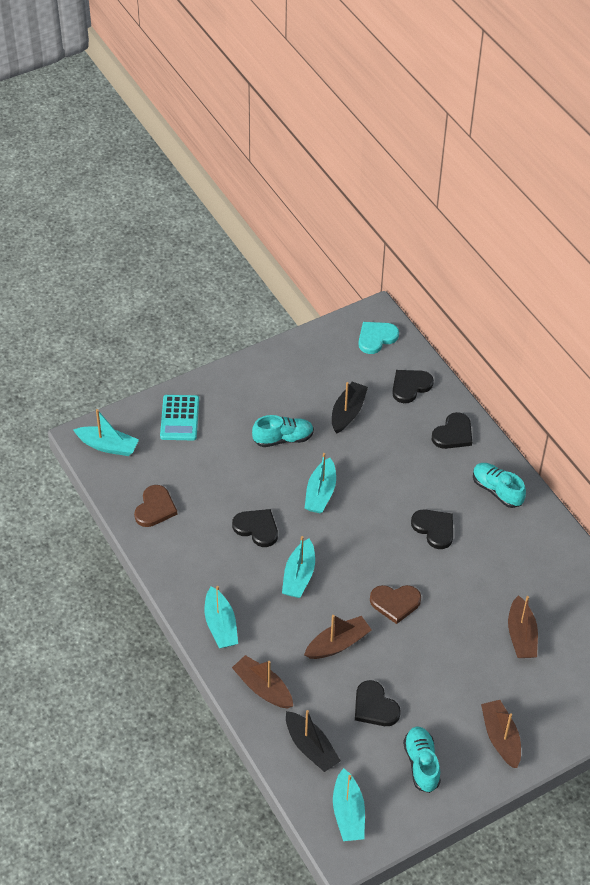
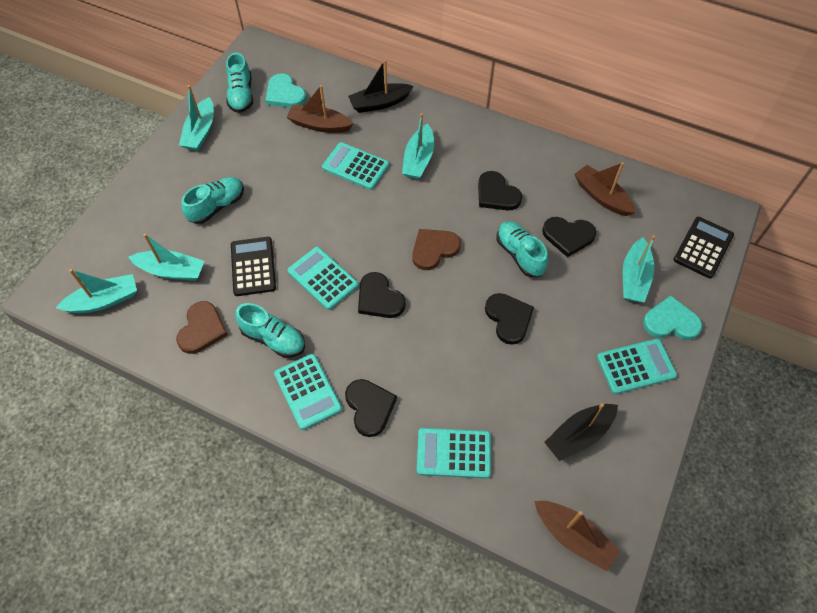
black calculator: none = 0 -> [231,237,276,296] [673,217,734,278] = 2
brown boat: [232,655,293,709] [304,615,372,659] [481,700,521,768] [508,595,538,658] = 4 -> [287,85,354,133] [534,501,620,571] [574,162,636,216] = 3
turquoise calculator: [160,395,199,440] = 1 -> [274,354,342,430] [287,247,359,310] [322,142,389,190] [417,428,491,478] [597,339,677,394] = 5
turquoise heart: [359,322,399,354] = 1 -> [265,73,306,108] [643,295,702,340] = 2
turquoise shoe: [252,415,314,447] [403,726,441,793] [473,463,526,508] = 3 -> [181,177,244,224] [226,53,253,113] [235,303,305,358] [497,221,548,277] = 4

